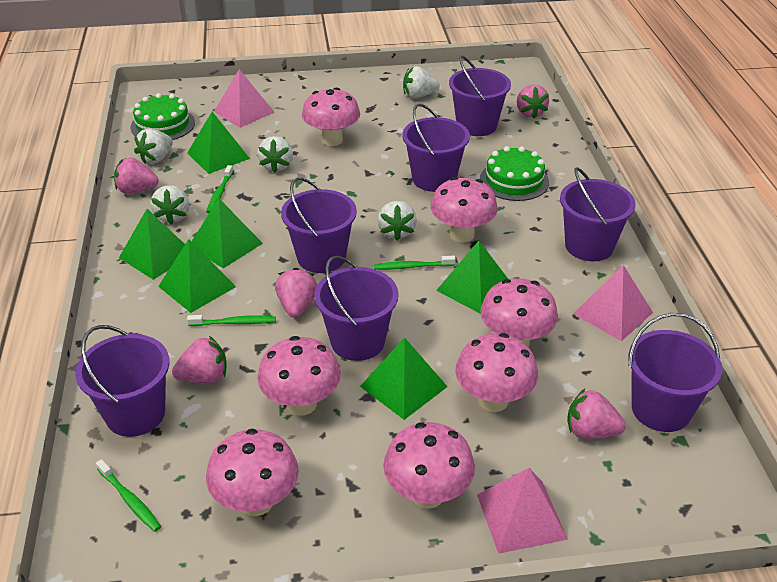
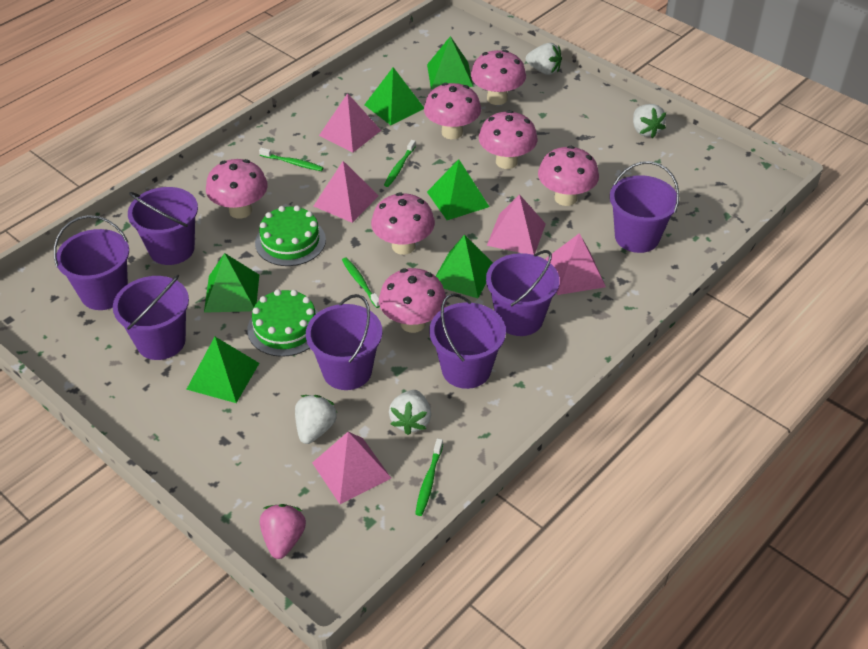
pink pyramid: [214,69,274,128] [477,468,568,554] [573,265,653,341] = 3 -> [312,432,391,504] [314,161,379,223] [319,93,381,153] [487,194,546,255] [545,233,606,295] = 5
pink strawberry: [114,157,159,194] [172,336,227,383] [275,268,317,317] [517,85,549,118] [567,389,626,439] = 5 -> [260,504,306,559] = 1
white strawberry: [134,129,173,164] [150,185,189,224] [257,136,293,173] [378,201,417,241] [403,66,440,98] = 5 -> [295,395,337,444] [389,390,431,435] [526,43,562,75] [633,104,666,138] = 4

